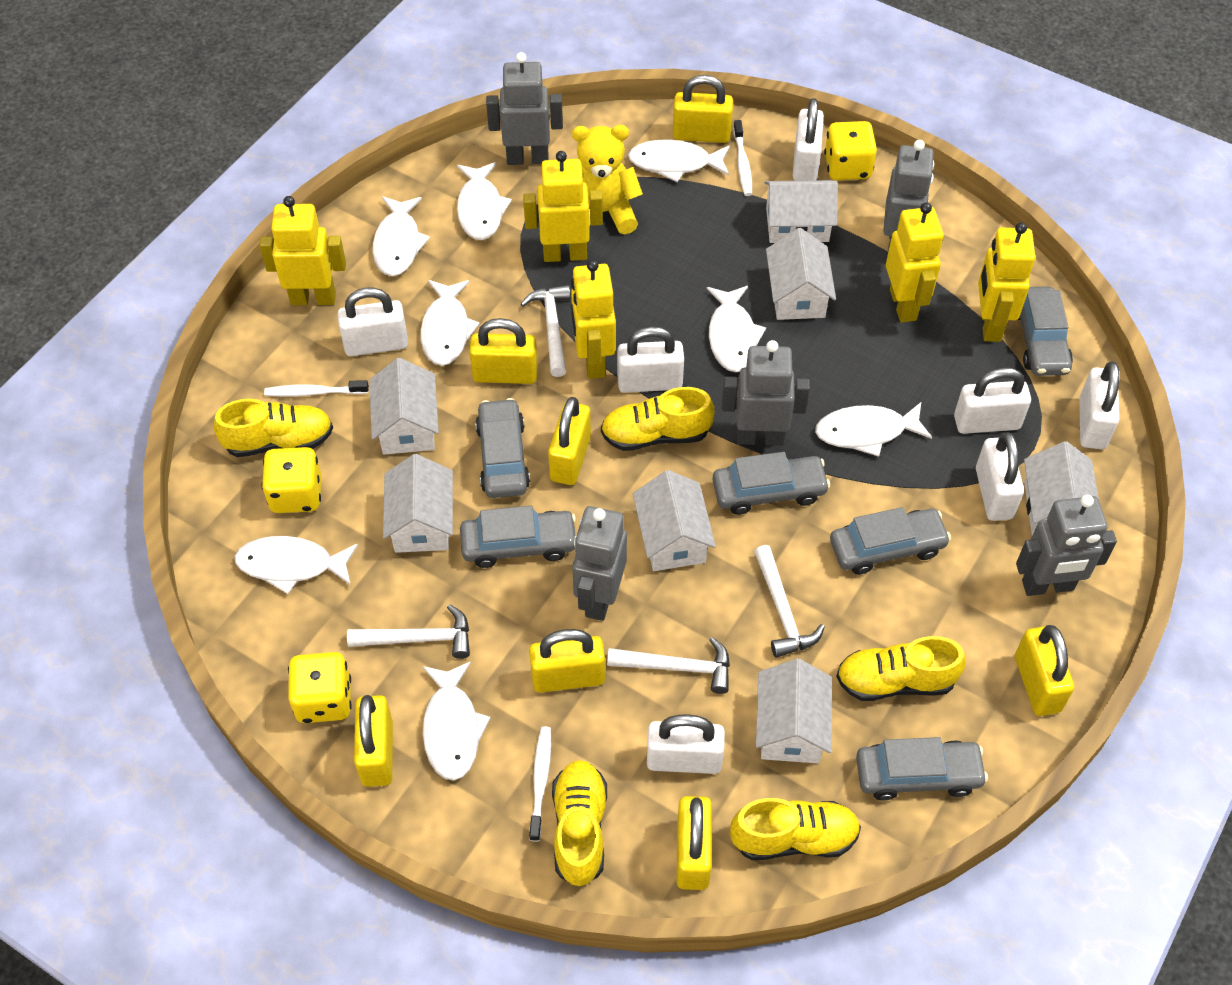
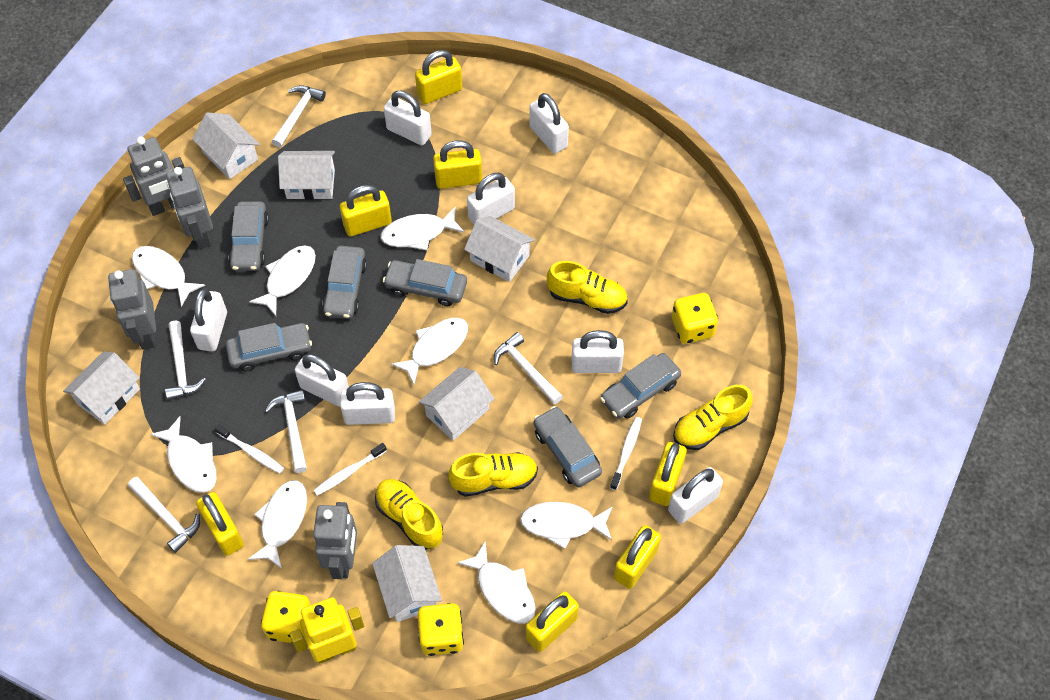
grey robot: [486,52,563,165] [572,506,627,621] [722,340,810,446] [883,140,934,251] [1016,495,1117,596] = 5 -> [108,269,156,350] [123,137,185,216] [166,167,213,249] [313,502,357,579] = 4
white hammer: [347,604,470,659] [521,285,570,377] [607,637,730,694] [754,545,825,658] = 4 -> [128,477,200,553] [165,321,206,400] [265,389,307,473] [272,85,326,148] [494,332,563,404] = 5
white house: [369,358,439,455] [383,454,453,553] [633,470,716,571] [756,659,832,763] [765,180,838,243] [766,228,836,320] [1024,441,1099,536] = 7 -> [63,351,140,425] [192,112,260,179] [278,151,335,200] [372,545,442,622] [419,367,494,441] [464,216,535,282] = 6
white padlock: [338,288,408,356] [617,326,684,393] [647,714,725,774] [793,98,824,181] [954,368,1031,434] [976,432,1024,521] [1079,361,1119,449] = 7 -> [190,288,227,352] [295,354,349,406] [340,382,395,425] [384,91,432,145] [467,173,515,224] [529,93,569,154] [572,330,624,373] [668,467,723,524] = 8
yellow robot: [259,196,346,305] [523,151,603,262] [571,260,616,379] [886,202,944,323] [978,222,1035,342] = 5 -> [290,597,364,664] = 1
yellow shoe: [213,399,333,457] [552,760,607,886] [601,387,715,451] [730,798,861,860] [836,636,966,701] = 5 -> [375,479,443,550] [448,452,538,497] [547,261,628,314] [673,385,753,450] = 4
yellow teddy bear: [572,125,643,234] = 1 -> none = 0

